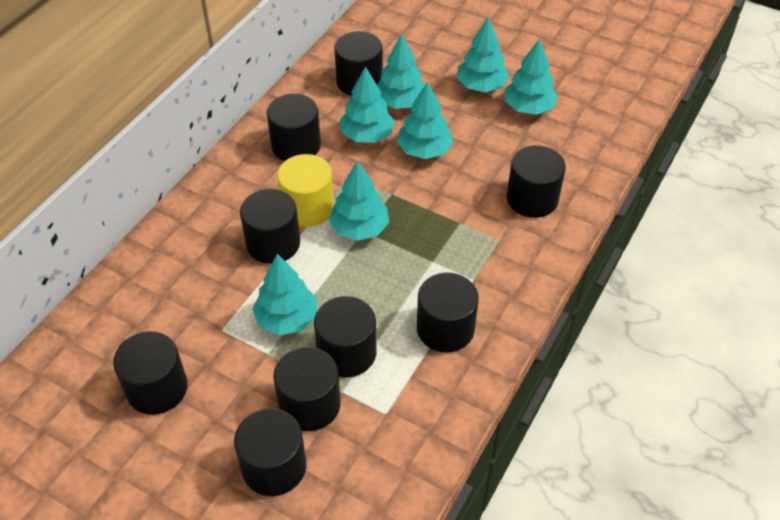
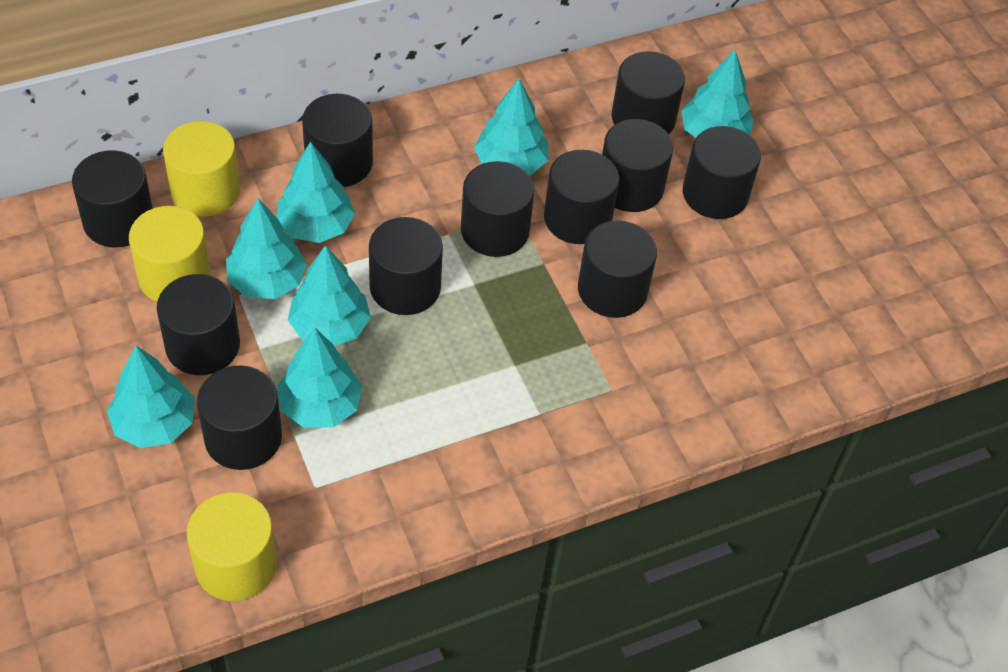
black cylinder: [113,331,188,415] [234,408,306,496] [240,189,300,264] [267,94,321,161] [273,347,341,431] [314,296,377,377] [334,31,383,96] [417,273,479,353] [507,145,566,218] = 9 -> [72,150,153,247] [157,274,240,375] [197,365,282,470] [302,94,373,187] [369,217,443,315] [461,161,534,257] [544,150,619,244] [578,221,657,318] [602,119,673,212] [612,51,685,134] [683,126,761,219] = 11
yellow cylinder: [277,154,334,227] = 1 -> [129,206,211,302] [163,121,240,217] [187,492,277,601] = 3

